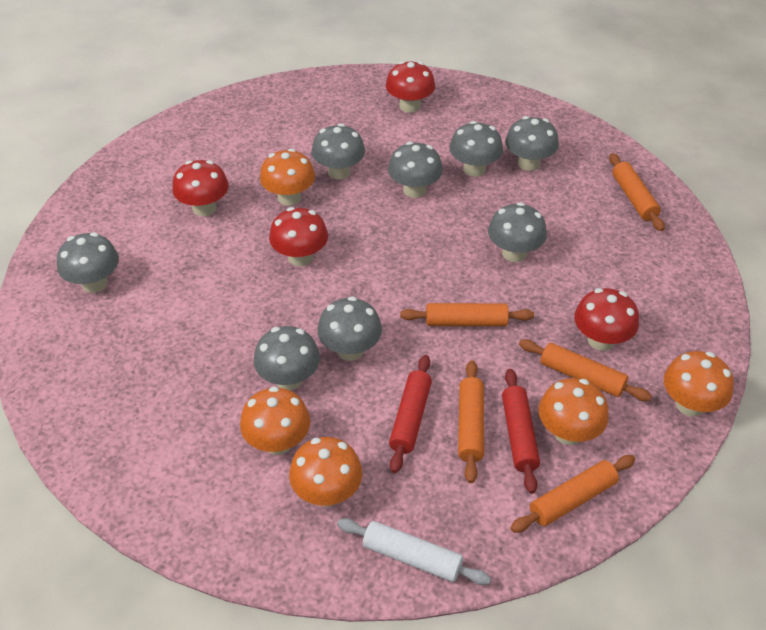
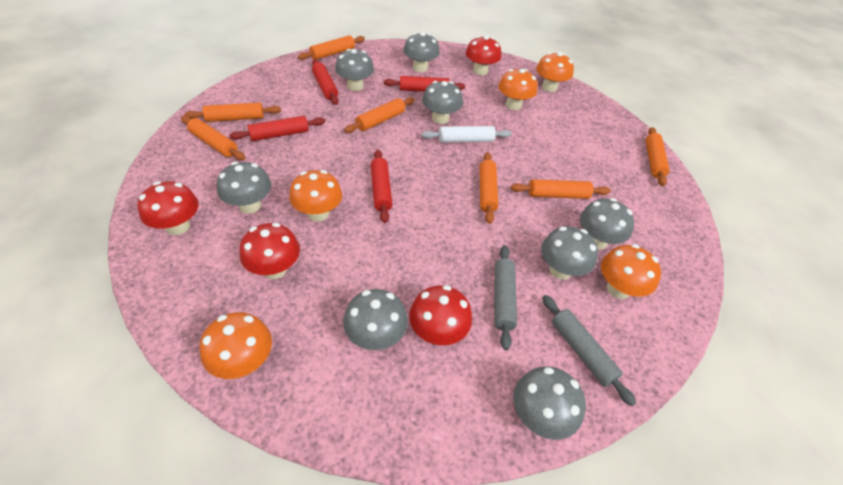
grey rolling pin: none = 0 -> [494,245,517,350] [542,295,636,406] = 2
orange rolling pin: [400,303,534,326] [458,360,484,483] [510,455,635,533] [519,339,652,401] [609,153,665,231] = 5 -> [181,116,245,160] [184,102,281,122] [298,35,365,60] [344,97,414,133] [480,152,498,224] [511,179,610,199] [646,127,670,186] = 7
red rolling pin: [389,355,432,473] [502,369,540,494] = 2 -> [229,116,325,141] [312,59,339,105] [371,150,393,223] [384,76,465,92] = 4

